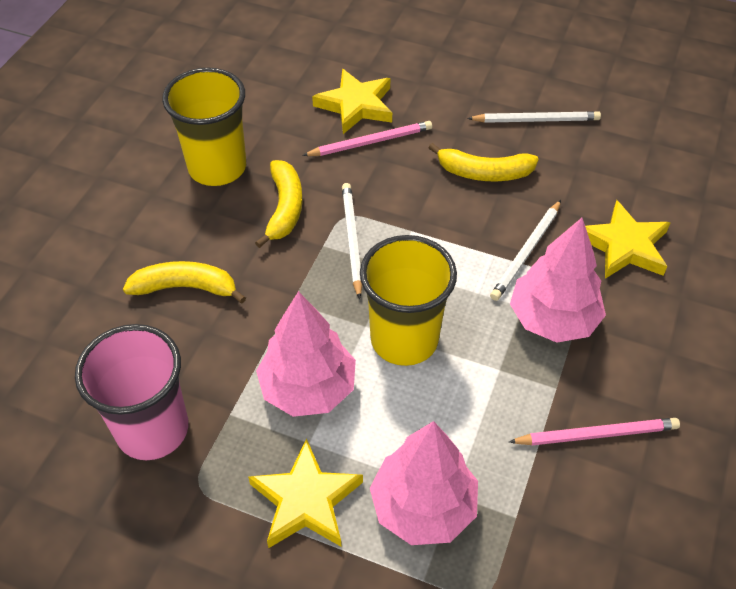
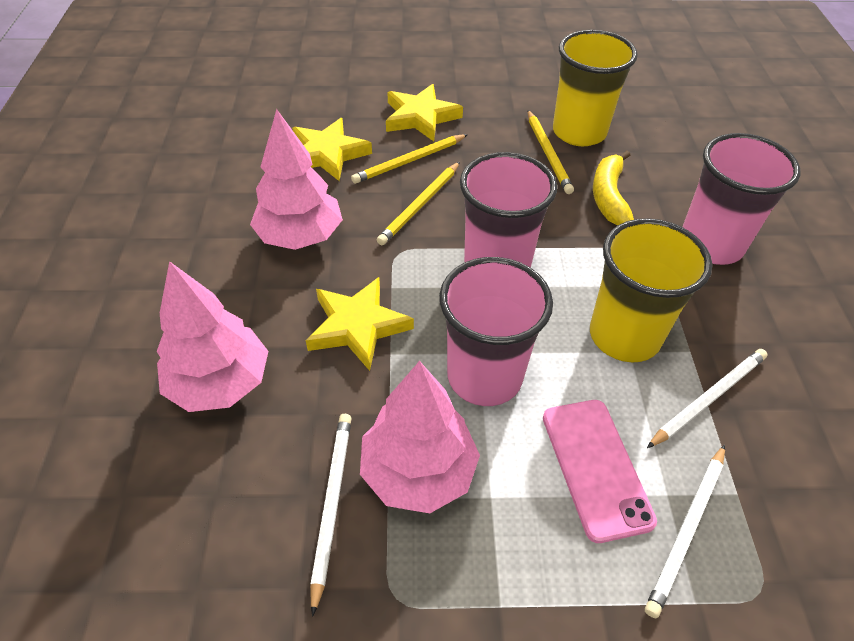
pink cup: [75,324,188,460] = 1 -> [439,257,553,406] [460,152,557,268] [682,133,801,265] = 3
pink pencil: [302,121,432,156] [509,418,680,446] = 2 -> none = 0
pink phone: none = 0 -> [543,400,657,543] = 1
yellow banana: [123,261,246,303] [255,160,302,248] [428,143,539,181] = 3 -> [593,151,634,225] = 1
yellow pencil: none = 0 -> [351,134,468,184] [377,162,460,245] [528,110,574,194] = 3

